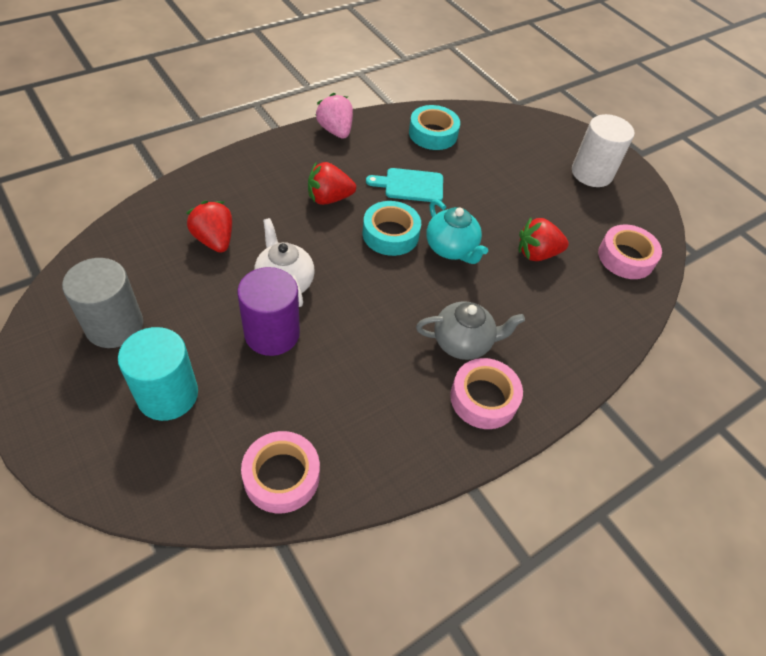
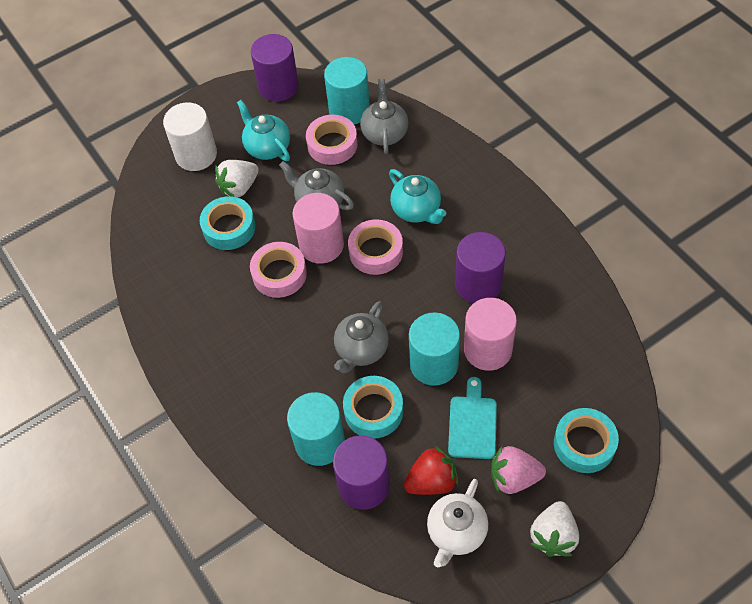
grey cylinder: [62,258,143,348] = 1 -> none = 0
grey teapot: [416,301,525,360] = 1 -> [279,161,354,210] [334,301,389,373] [360,79,408,154] = 3
pink cylinder: none = 0 -> [292,193,344,264] [464,298,517,371] = 2
purple cylinder: [237,267,300,356] = 1 -> [251,34,299,102] [333,435,390,510] [455,232,506,303] = 3
red strawberry: [186,201,232,253] [308,162,356,205] [519,218,569,261] = 3 -> [404,446,459,495] = 1
turquoise cylinder: [118,327,198,421] = 1 -> [287,392,345,466] [324,57,370,125] [409,312,460,386] = 3
turquoise tape: [363,201,421,256] [409,105,460,150] = 2 -> [200,196,256,250] [343,376,403,439] [554,408,619,473] = 3
turquoise teapot: [426,199,488,264] = 1 -> [237,100,290,161] [389,169,446,224] = 2
white strawberry: none = 0 -> [215,160,259,198] [530,501,579,557] = 2

